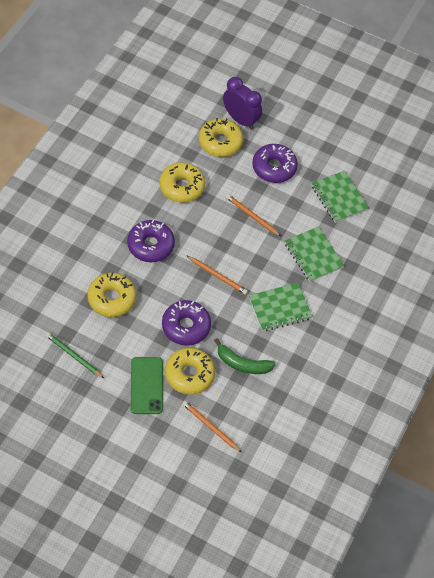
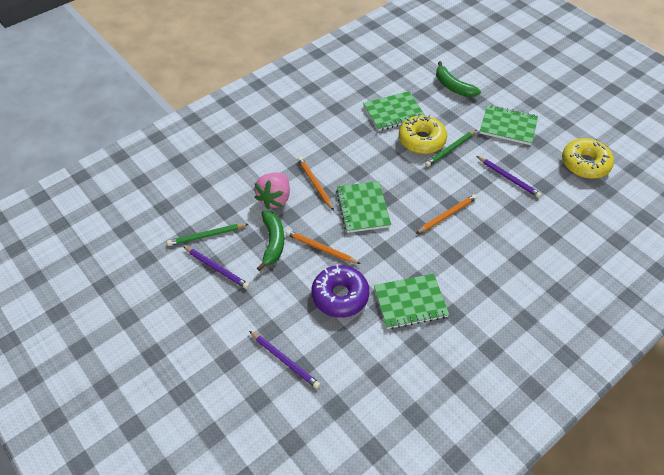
green banana: [214,338,276,374] = 1 -> [257,211,284,271] [436,61,481,97] = 2
green notebook: [249,283,313,331] [285,226,345,282] [311,171,369,223] = 3 -> [336,181,391,233] [363,91,425,131] [374,274,449,329] [480,105,538,145] = 4
green pencil: [46,332,104,378] = 1 -> [167,224,248,246] [425,130,476,167] = 2
green phone: [131,357,163,414] = 1 -> none = 0
pink strawberry: none = 0 -> [254,173,290,209] = 1
purple clock: [223,77,262,130] = 1 -> none = 0
purple donut: [127,220,175,262] [162,300,211,346] [252,144,298,183] = 3 -> [311,265,369,318] = 1
purple pencil: none = 0 -> [183,246,249,289] [249,331,320,389] [477,156,542,198] = 3
yellow donut: [87,272,137,317] [159,162,205,203] [165,347,215,395] [199,118,243,157] = 4 -> [399,114,447,154] [562,138,614,179] = 2

